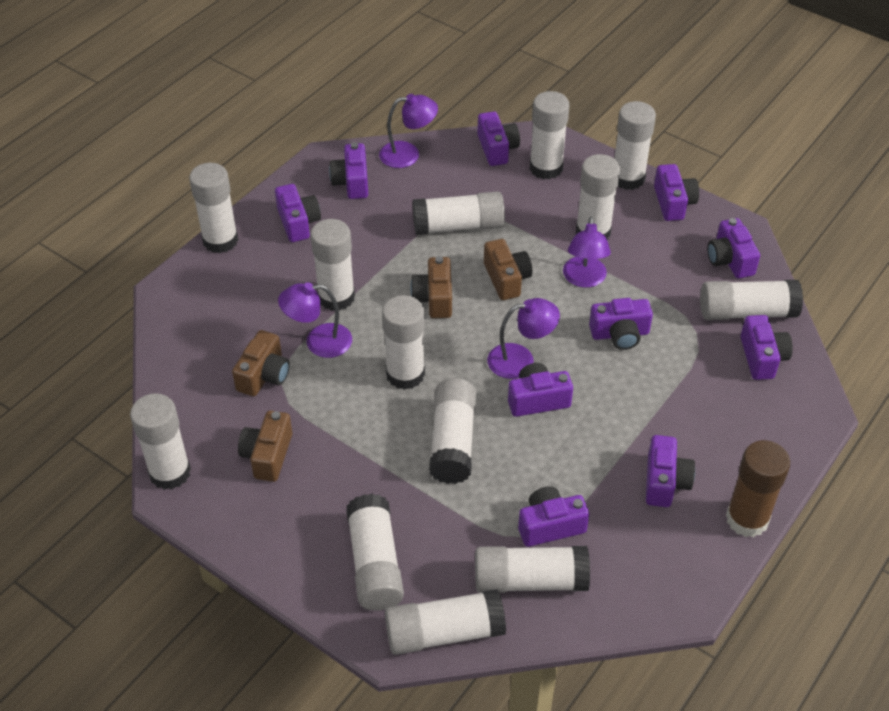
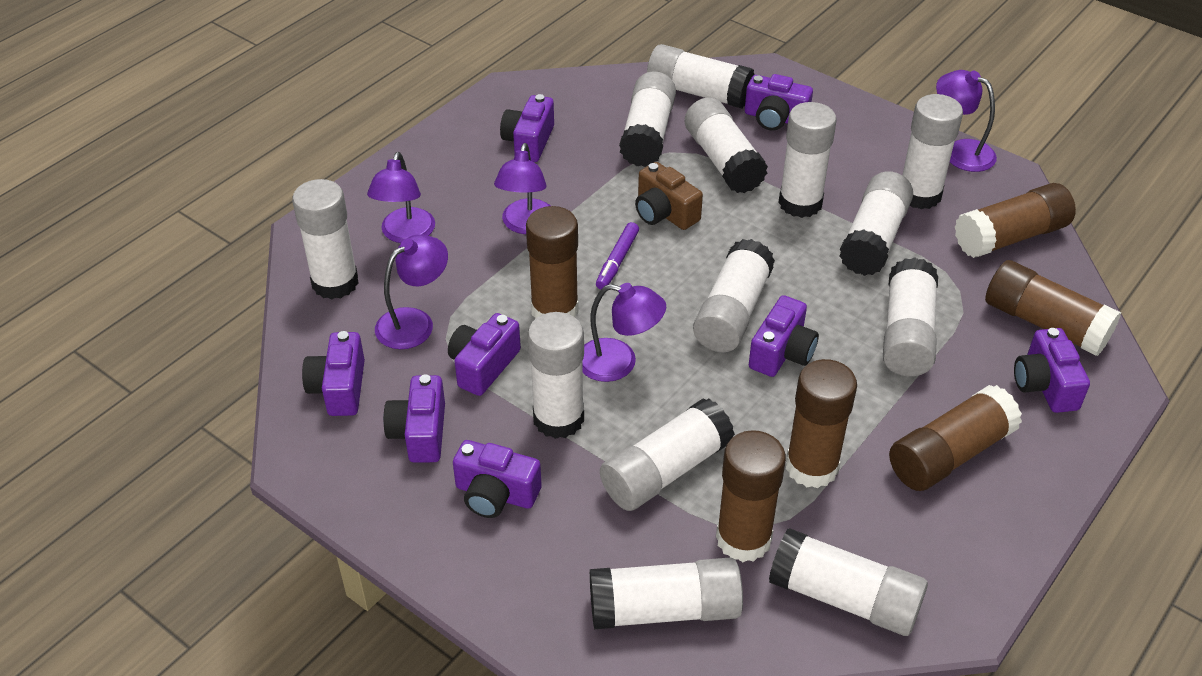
brown camera: [232,330,290,396] [238,411,292,482] [410,256,452,318] [484,239,532,300] = 4 -> [635,162,703,230] = 1
brown glue stick: [726,440,790,537] = 1 -> [526,206,579,319] [716,430,786,562] [786,359,857,488] [889,385,1022,491] [955,183,1076,258] [985,260,1121,356] = 6
purple camera: [275,184,321,242] [329,142,368,199] [478,111,520,166] [508,363,573,417] [518,486,589,547] [589,298,653,350] [646,435,695,507] [654,164,699,221] [707,218,760,278] [741,315,793,380] = 10 -> [302,331,365,416] [383,374,445,463] [448,313,521,396] [453,440,542,518] [500,94,554,162] [745,74,813,131] [749,295,819,377] [1014,328,1090,413] = 8
purple lamp: [278,282,352,358] [379,94,438,168] [487,298,560,379] [563,216,611,288] = 4 -> [367,152,435,243] [375,235,448,349] [494,143,551,234] [582,283,666,382] [936,70,997,172] = 5
purple marker: none = 0 -> [596,222,639,289] = 1

